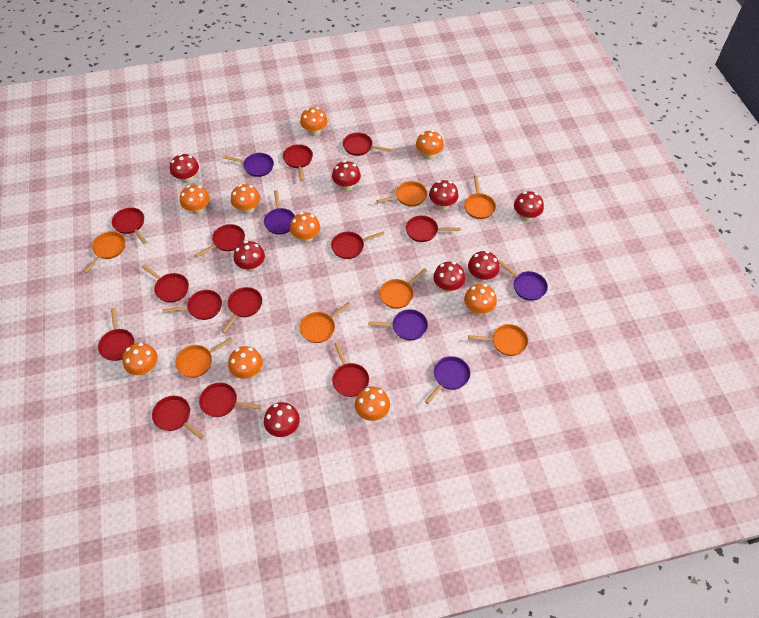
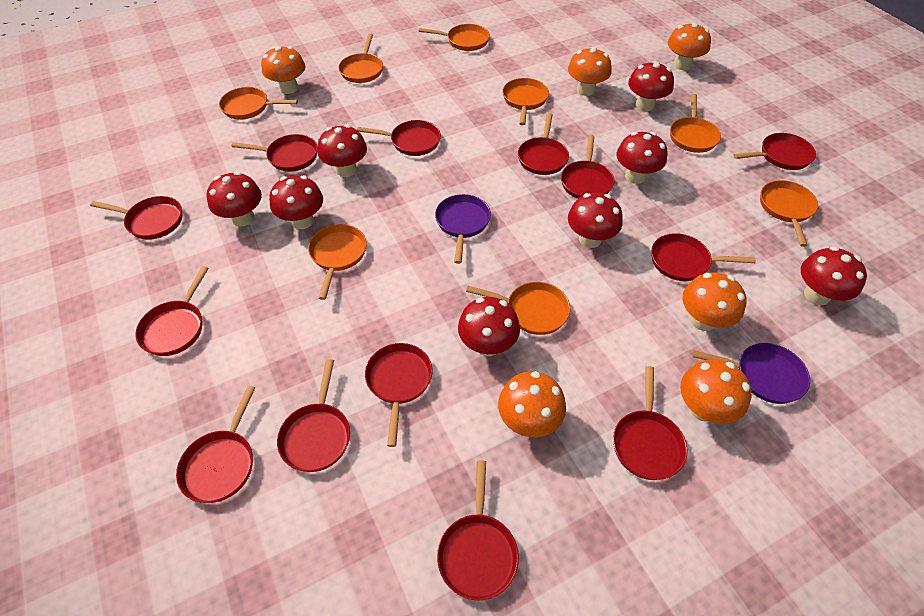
orange mushroom: [122,343,158,375] [180,185,210,215] [228,346,263,379] [231,184,260,214] [290,212,320,243] [300,107,328,136] [355,387,390,421] [416,130,444,160] [464,284,497,315] = 9 -> [261,46,306,94] [498,371,566,437] [568,47,612,96] [668,22,711,70] [680,359,752,424] [682,272,746,331] = 6
orange pan: [83,231,125,273] [175,337,233,378] [300,302,351,343] [376,181,427,206] [379,268,427,309] [464,176,496,219] [468,324,528,356] = 7 -> [219,87,298,120] [308,224,367,300] [338,34,383,83] [419,24,490,51] [466,282,570,335] [502,78,549,125] [670,94,721,153] [760,180,818,247] = 8
purple pan: [223,153,274,177] [264,190,295,235] [368,309,428,340] [425,356,470,404] [499,260,548,301] = 5 -> [435,194,491,264] [692,343,810,404] = 2

